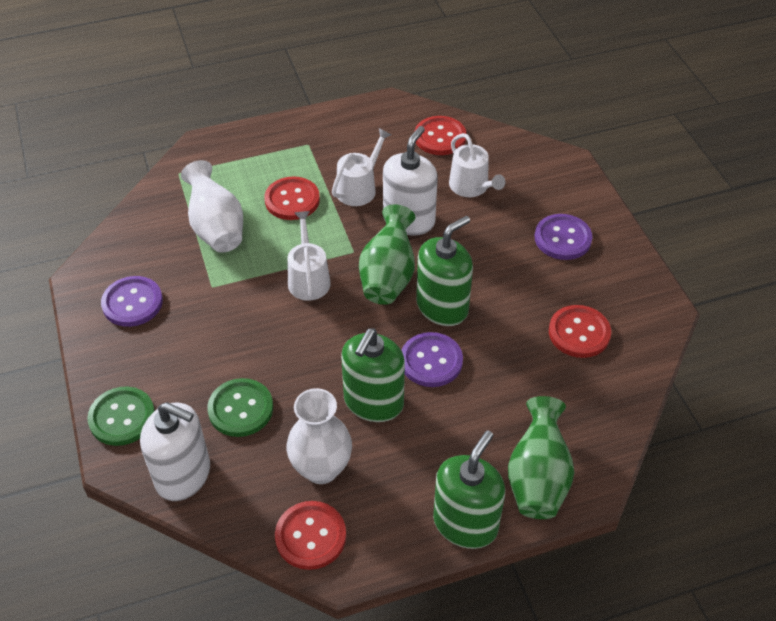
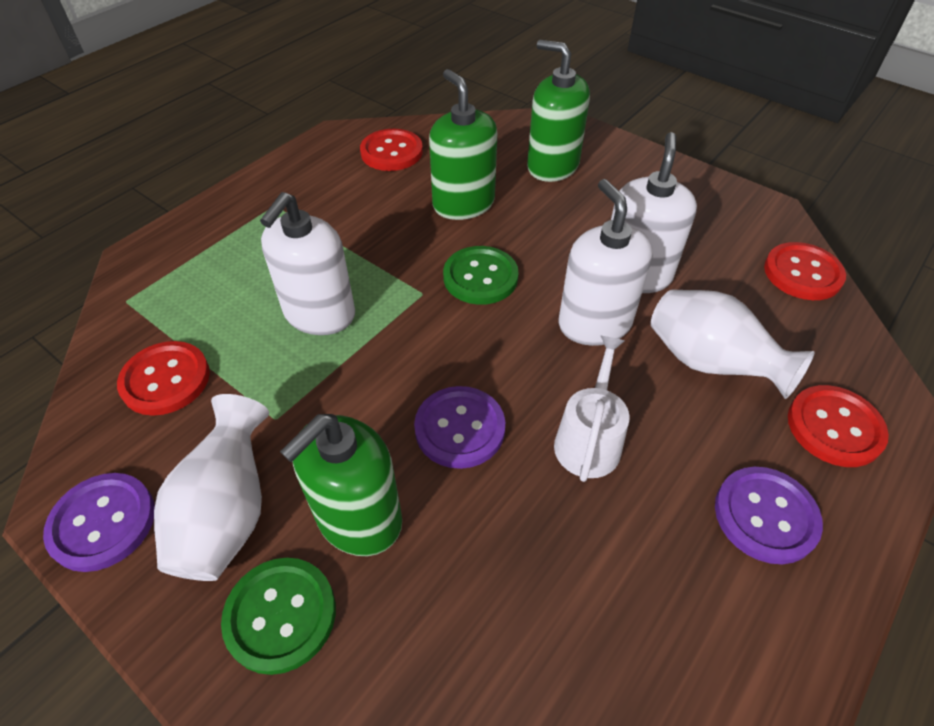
green vase: [359,204,415,305] [508,396,575,519] = 2 -> none = 0
white soap dispenser: [140,402,210,501] [383,126,438,235] = 2 -> [260,192,355,335] [559,179,653,346] [611,132,697,293] = 3
white watering can: [287,211,331,301] [332,128,391,206] [449,133,505,197] = 3 -> [554,335,629,482] = 1

